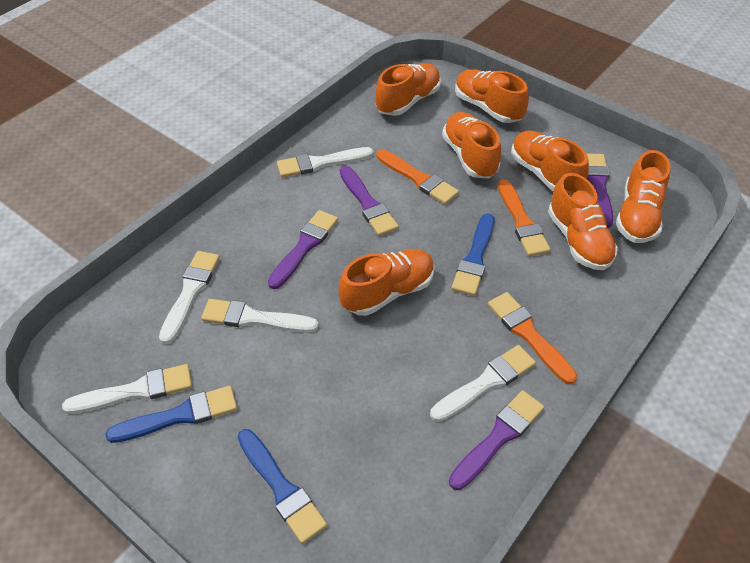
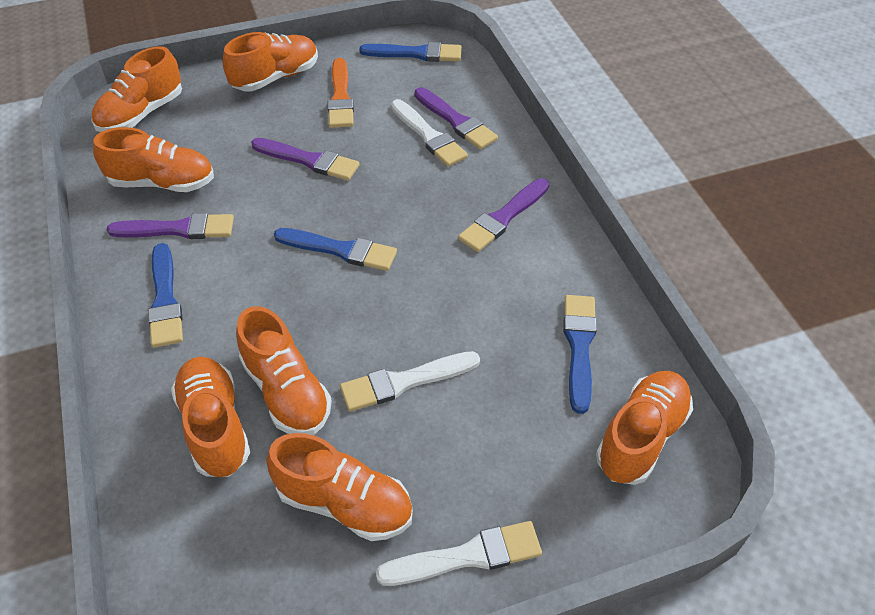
blue brush: [105,386,237,443] [238,429,327,544] [451,213,495,296] = 3 -> [148,243,183,348] [274,228,397,271] [359,42,462,62] [563,295,597,414] = 4
orange brush: [376,149,459,204] [488,292,577,385] [498,179,551,256] = 3 -> [328,58,354,128] = 1
white brush: [62,364,192,414] [159,251,220,344] [201,299,319,333] [277,147,373,178] [430,345,536,422] = 5 -> [340,351,480,412] [376,521,542,586] [391,99,468,167] = 3

